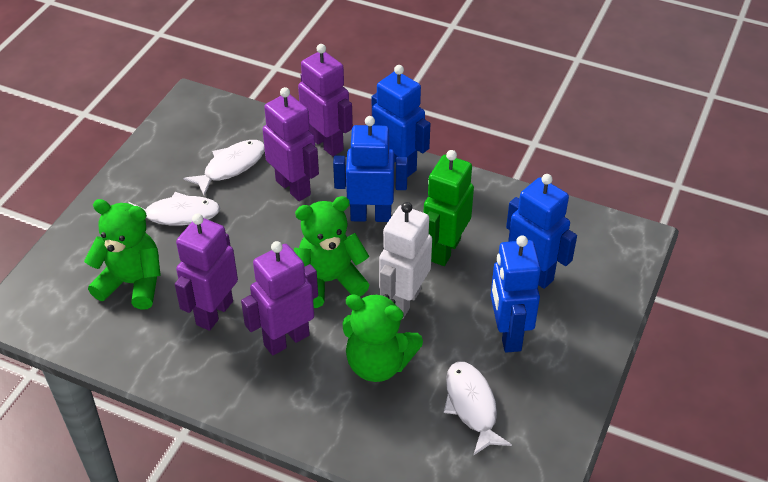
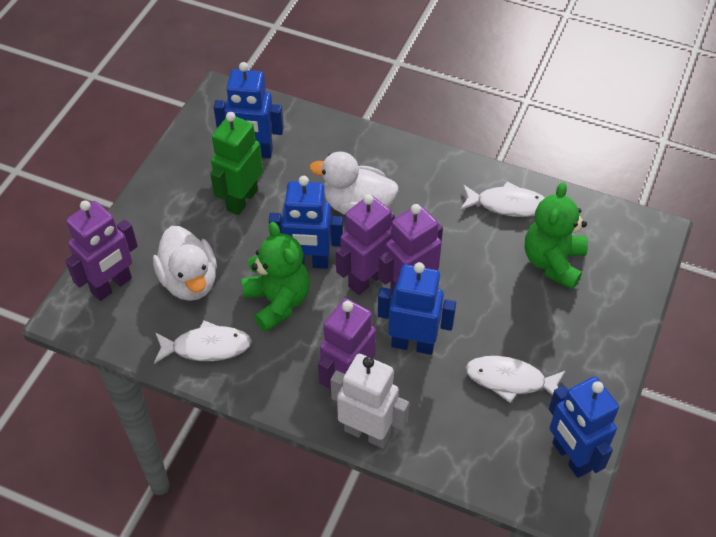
green teddy bear: [84,199,161,309] [294,196,370,308] [343,294,423,382] = 3 -> [242,222,310,332] [525,182,588,290] = 2
white duck: none = 0 -> [153,226,217,301] [309,152,398,215] = 2

